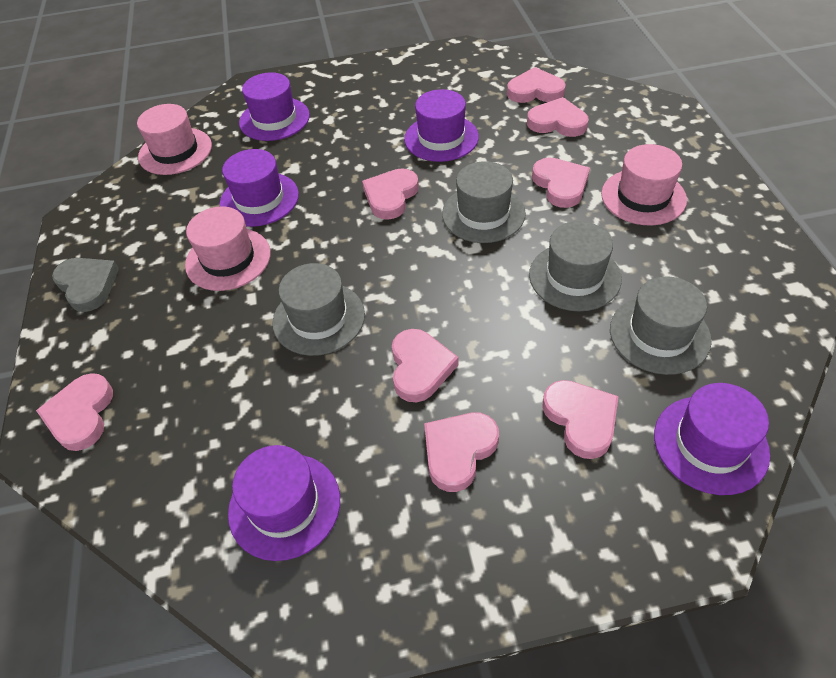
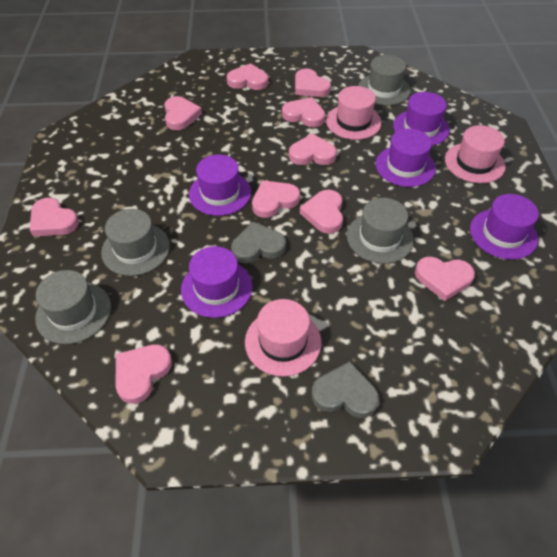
grey heart: [52,258,119,312] = 1 -> [231,222,286,263] [312,361,379,418] = 2
pink heart: [36,373,113,451] [362,168,419,220] [392,329,459,402] [424,413,499,492] [507,67,566,103] [527,97,589,137] [532,158,590,208] [542,380,619,459] = 8 -> [30,198,79,236] [115,344,172,404] [164,96,202,130] [227,63,268,90] [252,180,300,218] [282,97,325,127] [289,134,337,165] [295,68,331,97] [300,190,343,234] [415,257,475,301] = 10

